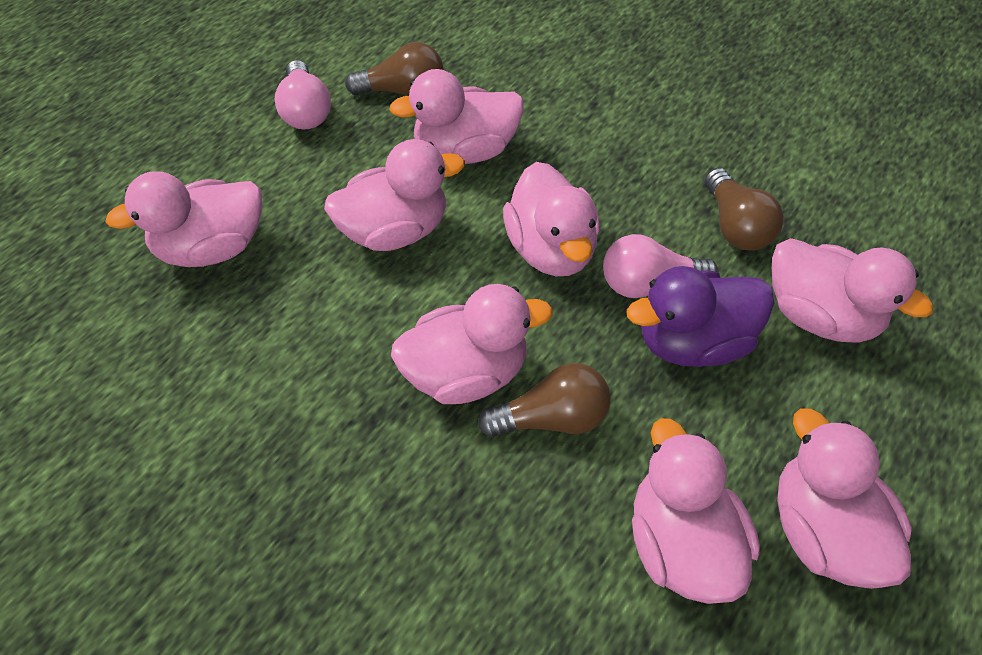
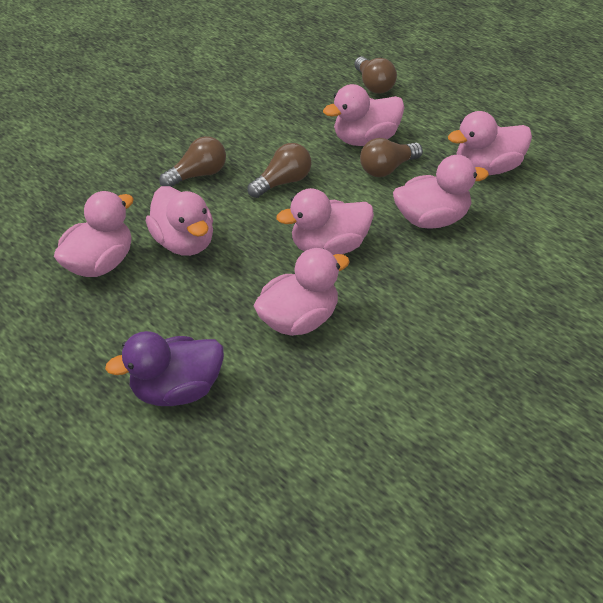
brown light bulb: [345,42,444,96] [478,363,611,437] [704,168,784,250] = 3 -> [159,136,226,187] [247,143,311,198] [354,57,397,94] [360,138,423,177] = 4
pink duck: [105,171,262,267] [324,139,465,251] [389,69,524,164] [391,284,553,404] [503,162,600,276] [632,418,760,604] [772,238,933,343] [777,408,912,589] = 8 -> [54,191,134,277] [146,186,213,256] [254,248,350,336] [276,188,374,255] [323,84,405,146] [393,155,489,229] [448,111,532,175] = 7
pink light bulb: [275,60,331,129] [603,234,719,298] = 2 -> none = 0

